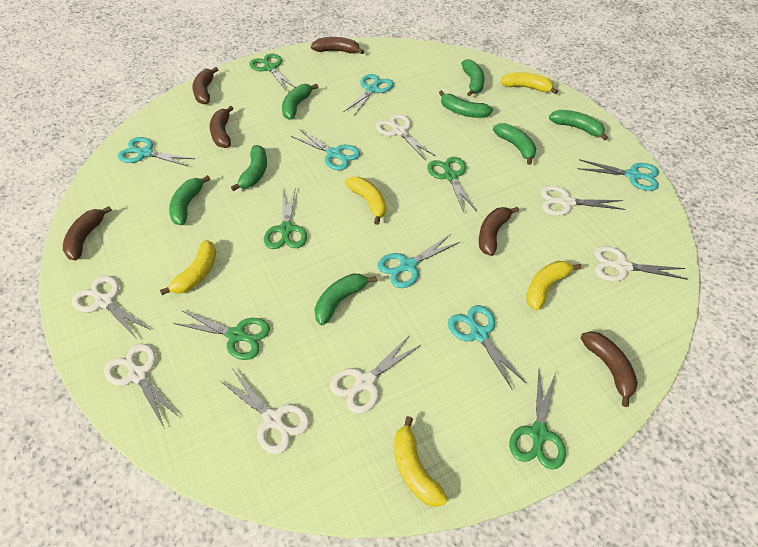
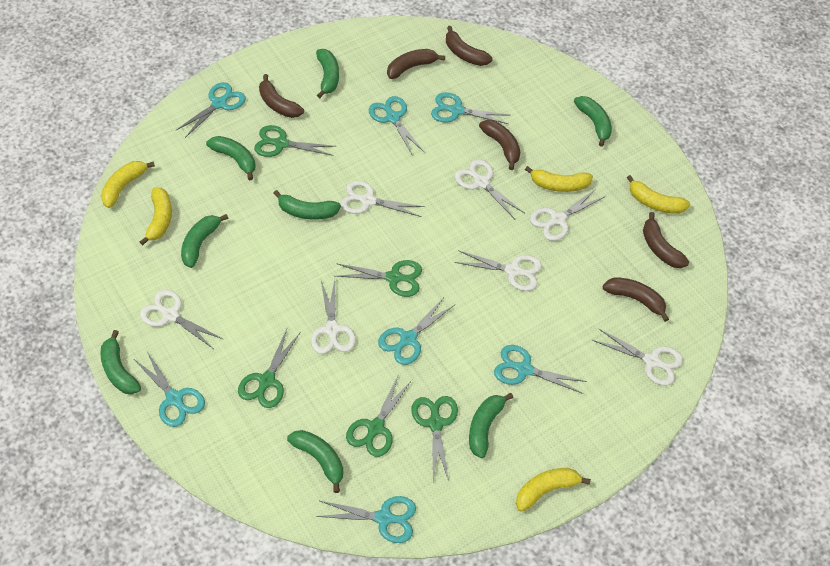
turquoise scissors: [118,137,195,167] [291,129,360,170] [343,74,394,116] [377,234,460,288] [448,305,526,390] [578,159,659,191] = 6 -> [134,352,205,427] [176,82,246,138] [316,496,416,543] [369,96,424,156] [378,297,454,365] [431,92,509,124] [494,345,587,394] = 7

